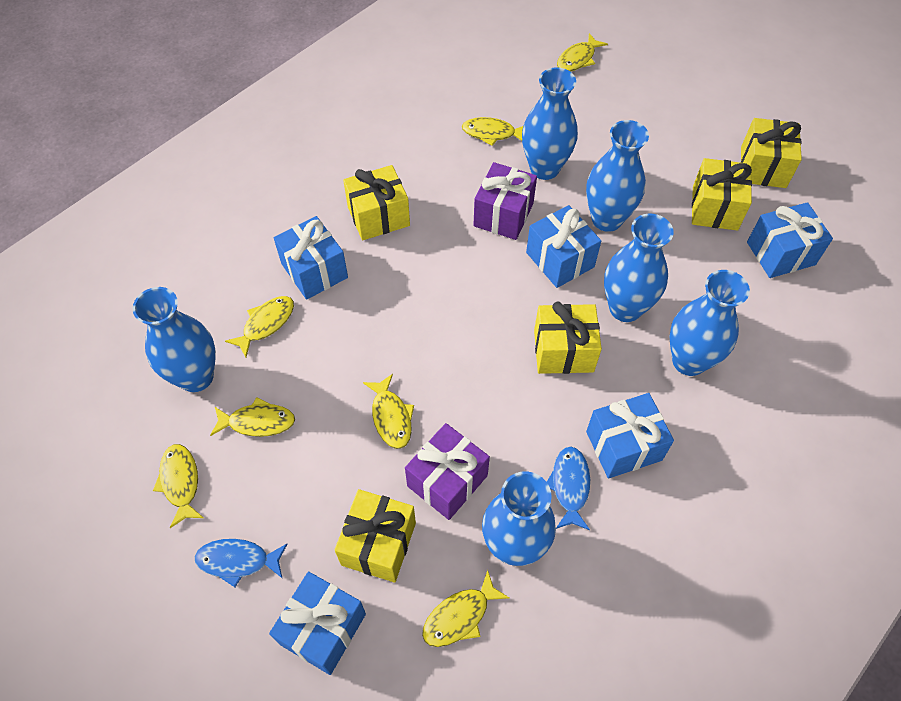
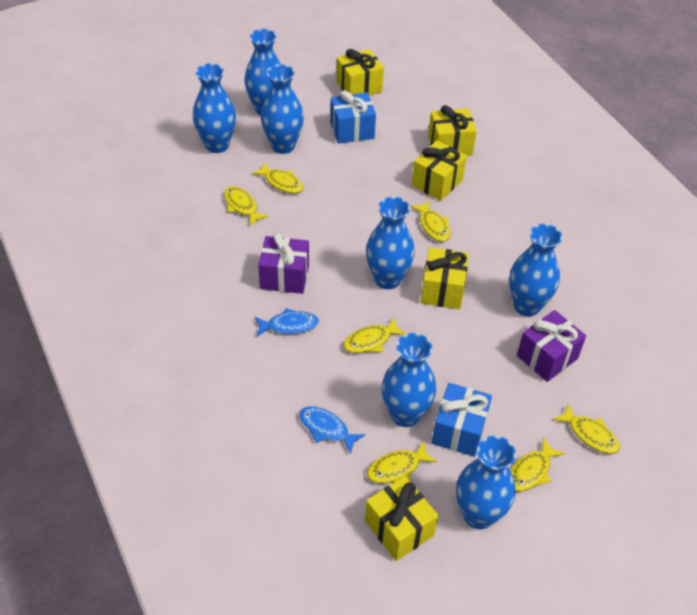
blue gift: [269,572,366,675] [274,216,348,300] [526,205,601,288] [586,393,674,479] [747,202,833,278] = 5 -> [330,90,376,144] [432,383,492,457] = 2
blue vase: [132,287,216,392] [482,471,556,566] [522,67,578,180] [586,120,649,232] [604,214,674,322] [669,270,750,376] = 6 -> [193,63,236,153] [244,29,281,116] [261,64,304,154] [366,196,415,289] [382,333,436,427] [456,436,516,529] [509,224,562,317] = 7

